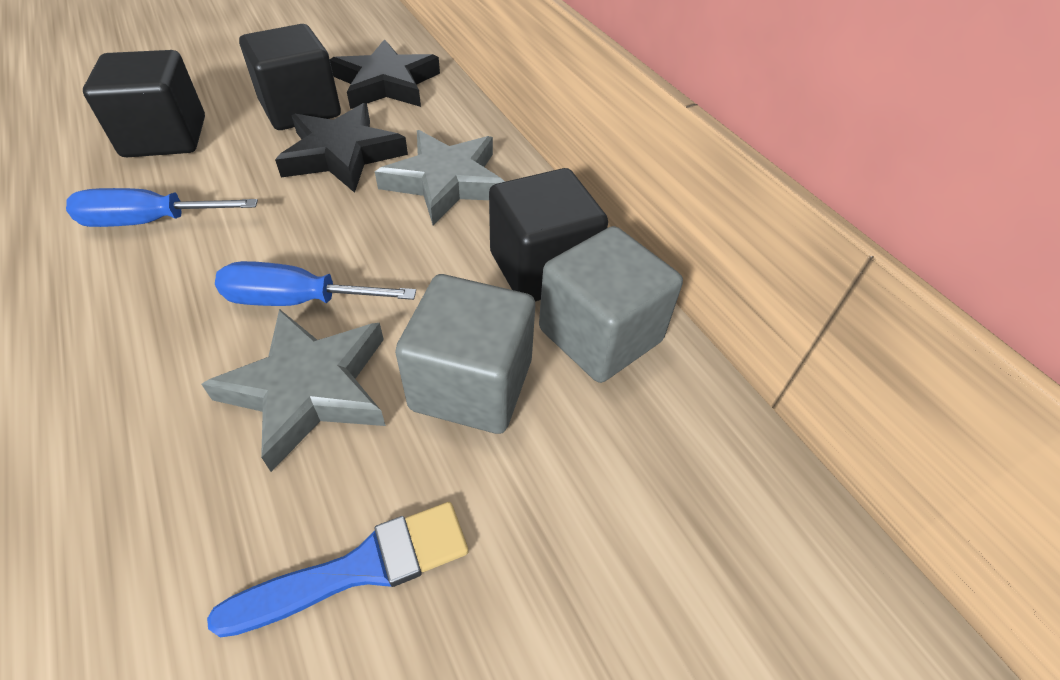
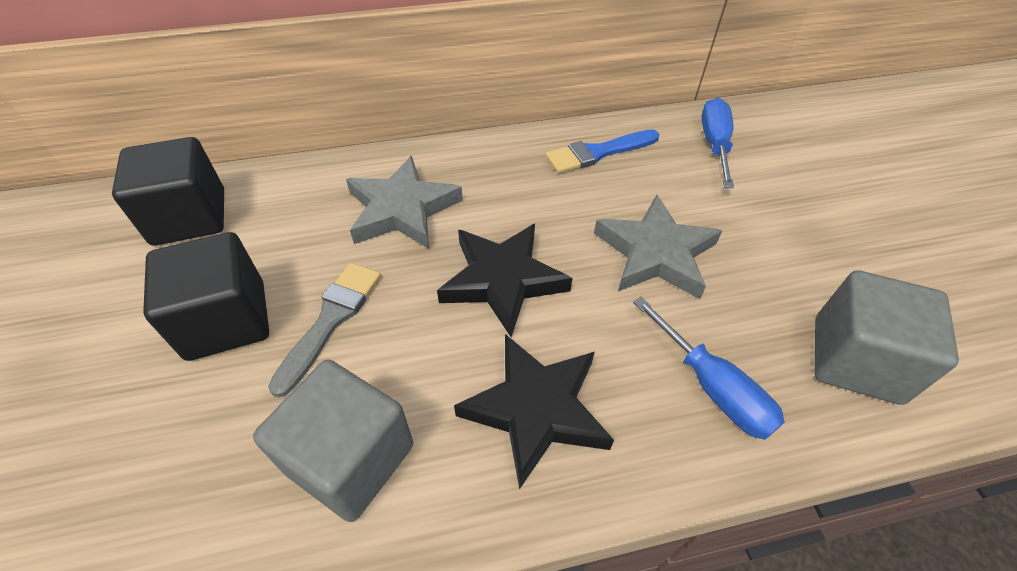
black cube: [83,50,205,157] [239,24,341,130] [489,168,608,301] = 3 -> [112,137,224,245] [143,232,269,361] = 2
grey brush: none = 0 -> [268,263,381,398] = 1

